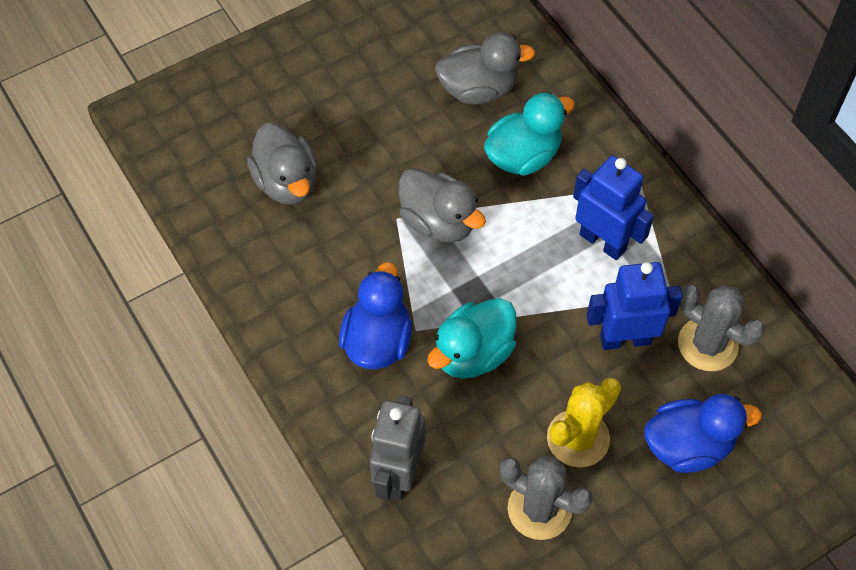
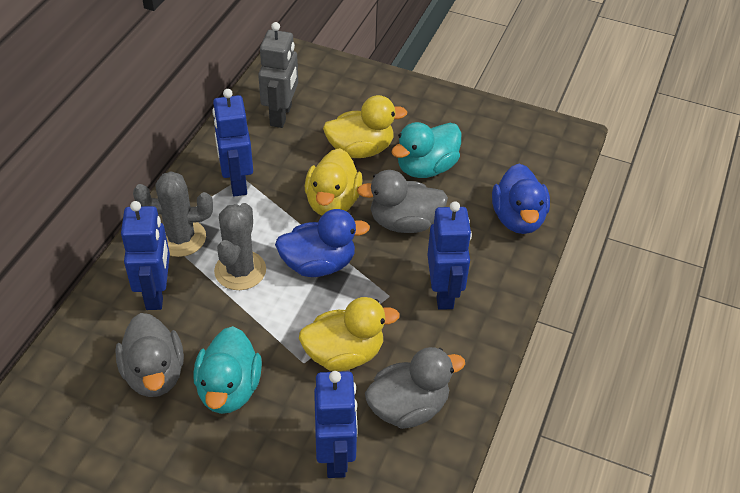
blue robot: [573,156,654,260] [587,262,683,350] = 2 -> [121,201,170,310] [212,89,253,197] [314,371,358,478] [427,201,472,310] = 4
yellow cactus: [547,378,621,468] = 1 -> none = 0
yellow duck: none = 0 -> [299,297,400,371] [305,148,363,215] [323,95,407,158] = 3

